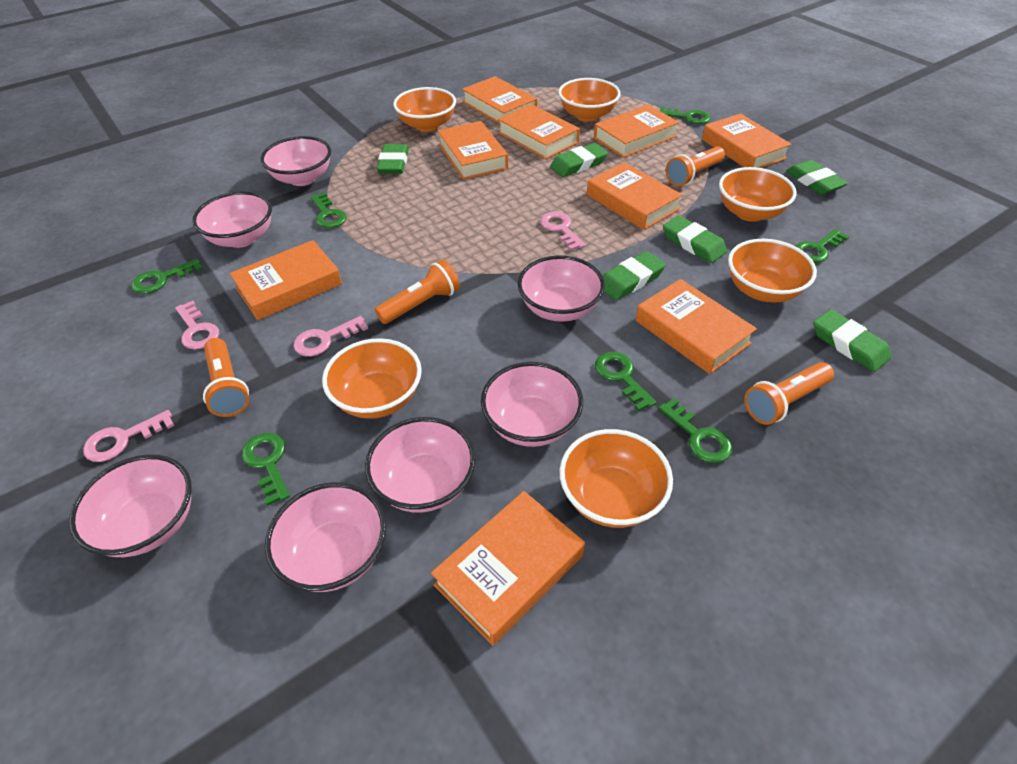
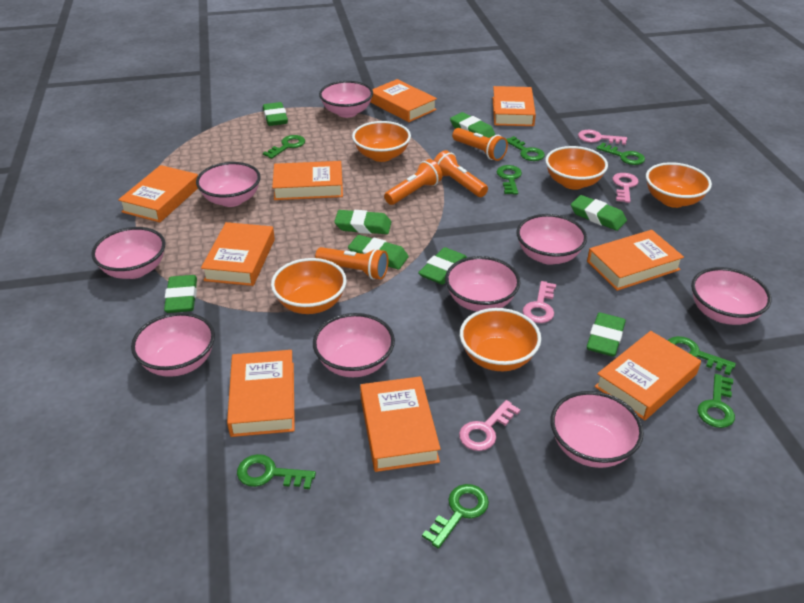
green eraser: [377,144,409,174] [550,143,608,177] [603,251,666,300] [663,216,727,263] [786,160,848,194] [813,309,891,372] = 6 -> [164,275,197,313] [263,102,288,126] [334,210,391,234] [348,235,409,269] [418,247,467,285] [450,112,495,138] [571,195,627,231] [587,312,626,357] = 8
green key: [131,258,203,294] [242,433,290,506] [311,192,347,228] [595,352,656,411] [658,398,733,463] [659,107,711,124] [796,229,850,263] = 7 -> [237,454,316,489] [263,135,305,159] [422,484,489,549] [496,165,522,195] [507,136,545,161] [596,143,645,165] [668,336,736,375] [698,374,735,428] = 8
orange bowl: [322,338,422,419] [393,87,456,132] [558,78,621,122] [560,429,673,528] [719,167,797,222] [728,239,817,302] = 6 -> [271,258,347,314] [352,121,411,162] [460,308,541,371] [545,146,608,190] [646,162,712,208] = 5
pink bowl: [69,454,192,557] [192,191,272,248] [261,136,331,186] [265,482,386,592] [365,417,476,512] [481,362,583,447] [518,255,605,322] = 7 -> [91,227,165,279] [131,312,215,377] [196,162,261,207] [313,313,395,377] [319,81,373,118] [445,256,520,311] [516,214,587,265] [550,391,644,468] [691,267,772,325] = 9

